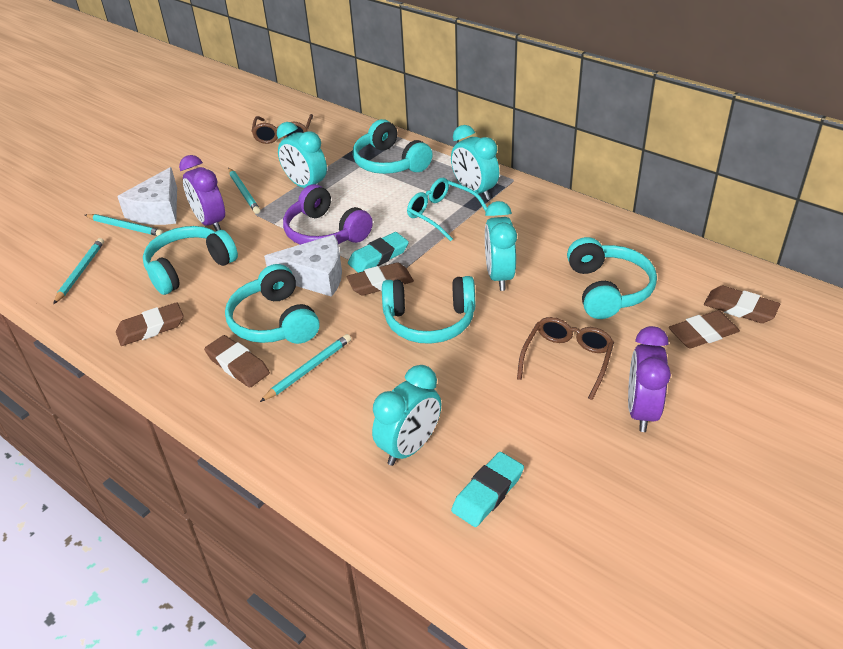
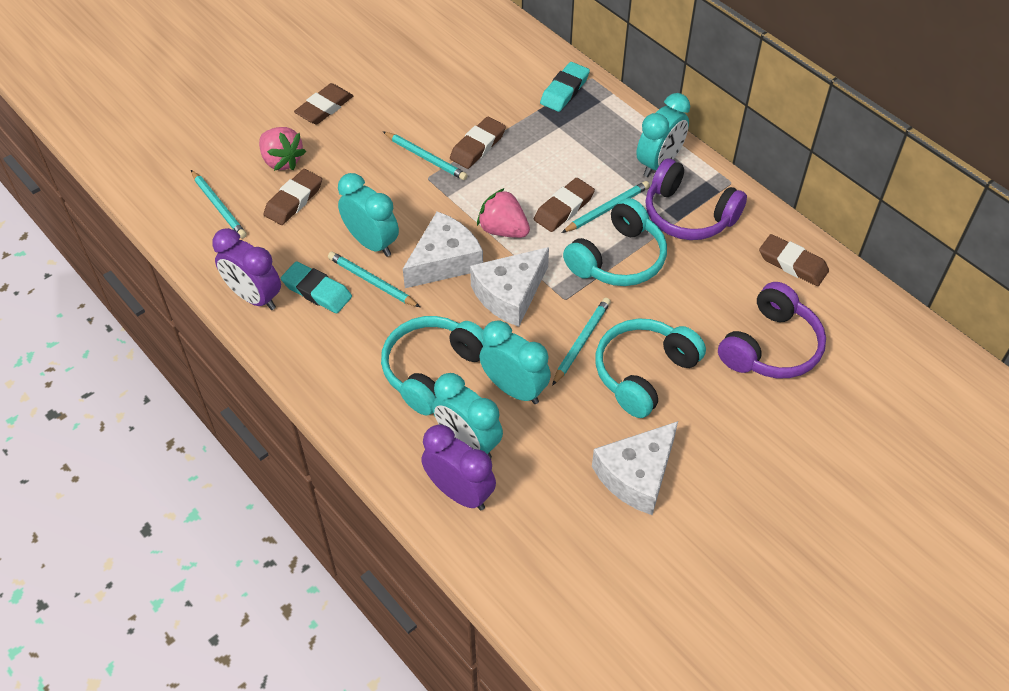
brown glasses: [251,114,313,144] [517,317,614,400] = 2 -> none = 0
pink strawberry: none = 0 -> [259,127,306,171] [477,188,530,238] = 2
purple headphones: [283,184,373,245] = 1 -> [645,158,747,240] [718,282,826,378] = 2
turquoise glasses: [407,178,487,241] = 1 -> none = 0
turquoise headphones: [143,226,238,295] [225,264,319,344] [353,119,433,174] [382,276,475,344] [567,237,657,319] = 5 -> [381,316,485,416] [563,198,667,286] [595,319,706,418] = 3
turquoise pencil: [53,238,104,304] [85,214,164,236] [229,168,260,214] [260,334,351,402] = 4 -> [191,170,247,238] [328,252,420,307] [383,131,468,180] [552,298,611,386] [561,181,650,233] = 5
white cheese: [117,167,177,225] [264,235,342,297] = 2 -> [403,211,483,288] [470,247,549,327] [592,421,678,515] = 3

